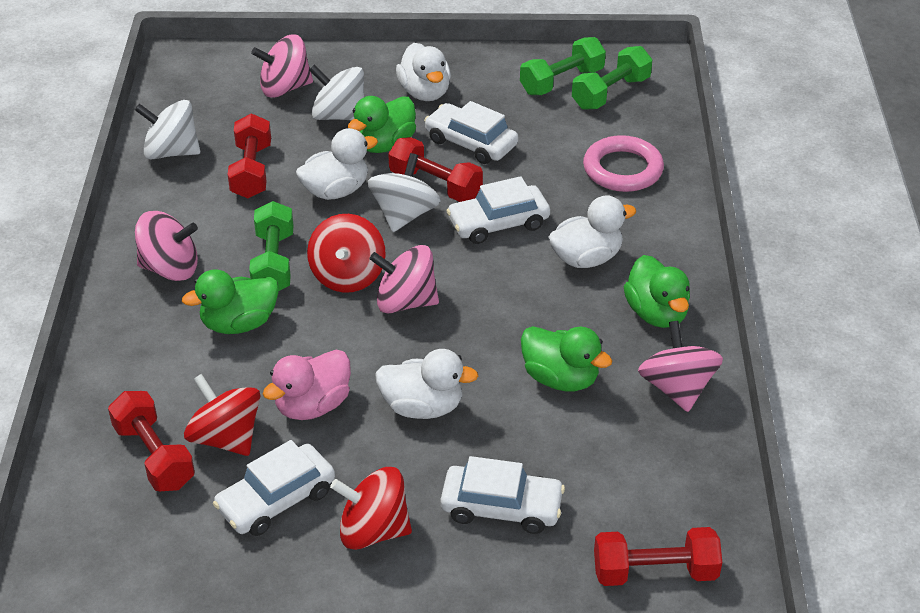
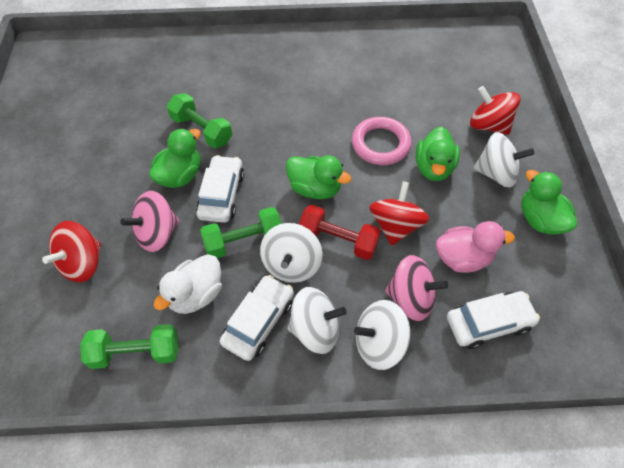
pink spinning top: [135,211,198,281] [251,34,313,98] [369,245,439,314] [638,321,723,412] = 4 -> [121,191,180,252] [385,255,448,321] = 2
red dumbbell: [108,391,195,491] [227,114,271,198] [388,137,483,202] [594,527,722,586] = 4 -> [299,205,381,260] = 1
white car: [213,440,335,536] [424,101,518,164] [440,456,565,534] [446,176,550,244] = 4 -> [196,155,244,223] [220,275,294,361] [447,291,540,349] = 3
white duck: [296,128,378,200] [375,349,478,419] [396,43,451,101] [548,195,636,268] = 4 -> [153,254,222,314] = 1
white spinning top: [135,100,200,160] [309,65,364,120] [368,153,441,232] = 3 -> [260,223,322,283] [288,287,346,354] [354,300,410,370] [473,132,534,188] = 4

